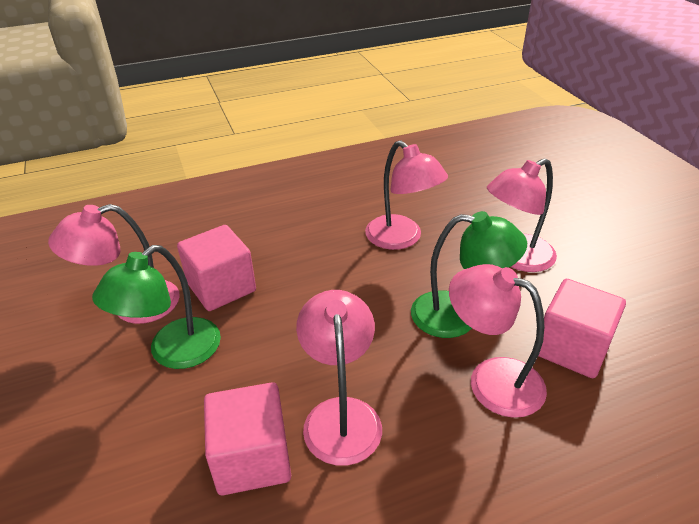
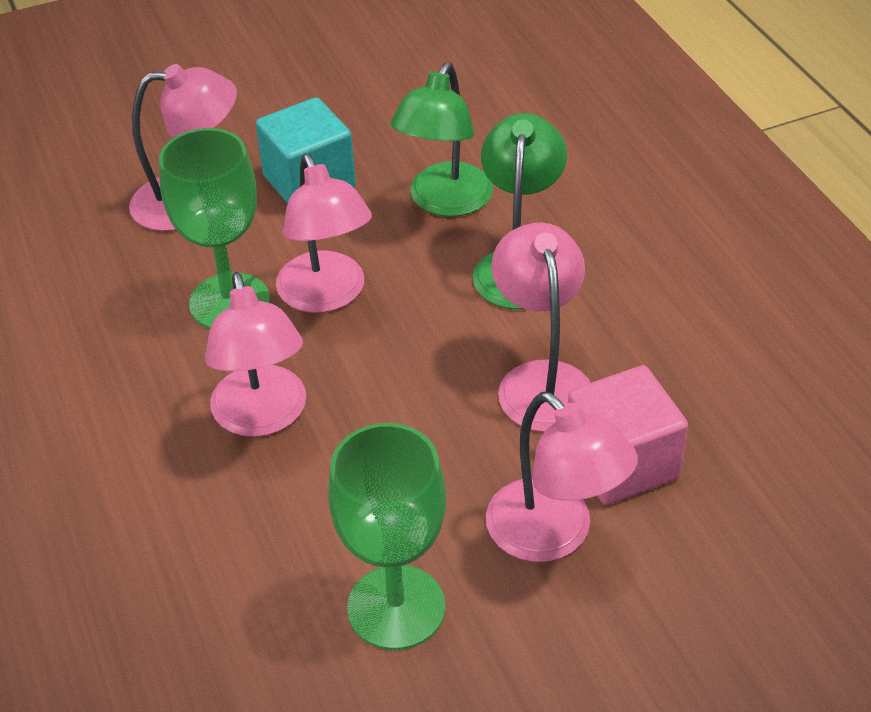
green goblet: none = 0 -> [159,128,270,329] [328,423,446,650] = 2
pink cube: [177,225,256,311] [204,382,291,495] [538,279,626,378] = 3 -> [568,365,688,505] = 1
turquoise cube: none = 0 -> [256,97,356,204] = 1

